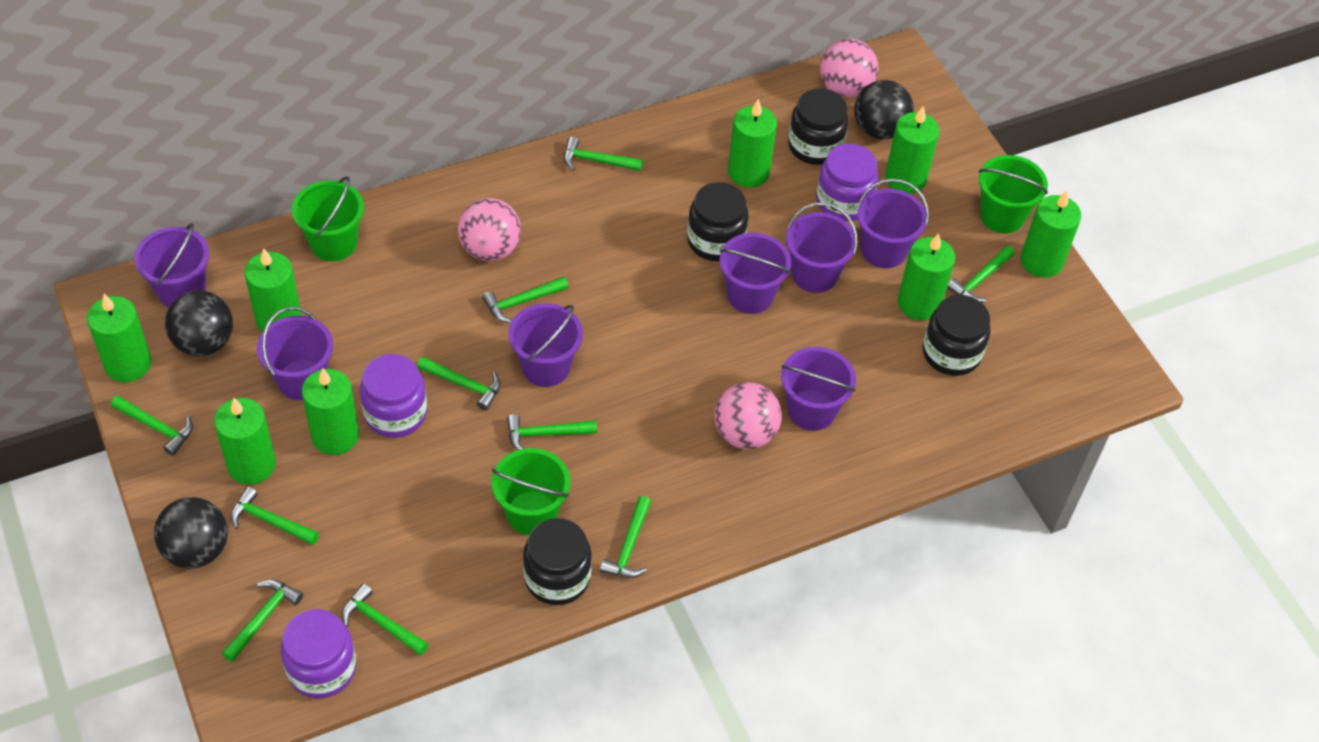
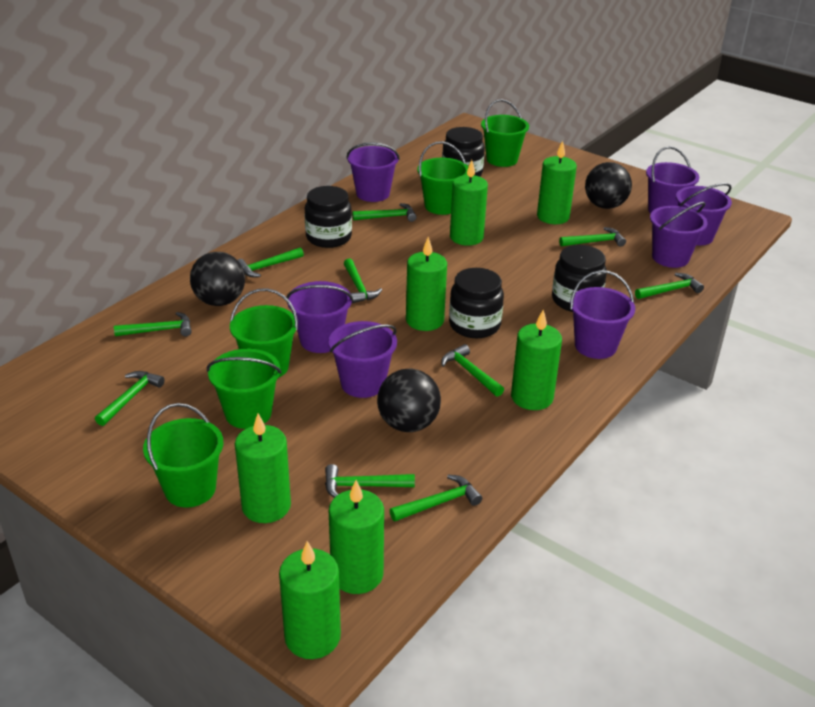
green bucket: [292,176,364,261] [491,448,570,535] [979,155,1048,234] = 3 -> [143,403,223,508] [207,348,282,429] [230,288,298,378] [417,141,468,215] [481,99,529,167] = 5
green candle: [87,294,151,382] [214,398,276,485] [245,248,302,332] [302,368,359,455] [728,99,777,188] [885,106,939,194] [898,233,955,320] [1021,191,1081,278] = 8 -> [235,413,291,523] [279,541,341,659] [329,480,384,594] [406,237,447,331] [450,160,488,246] [511,310,562,410] [537,141,577,224] = 7
pink ball: [458,198,521,261] [714,382,782,449] [820,39,879,98] = 3 -> none = 0
purple jar: [281,609,356,698] [360,354,427,438] [816,144,878,221] = 3 -> none = 0

